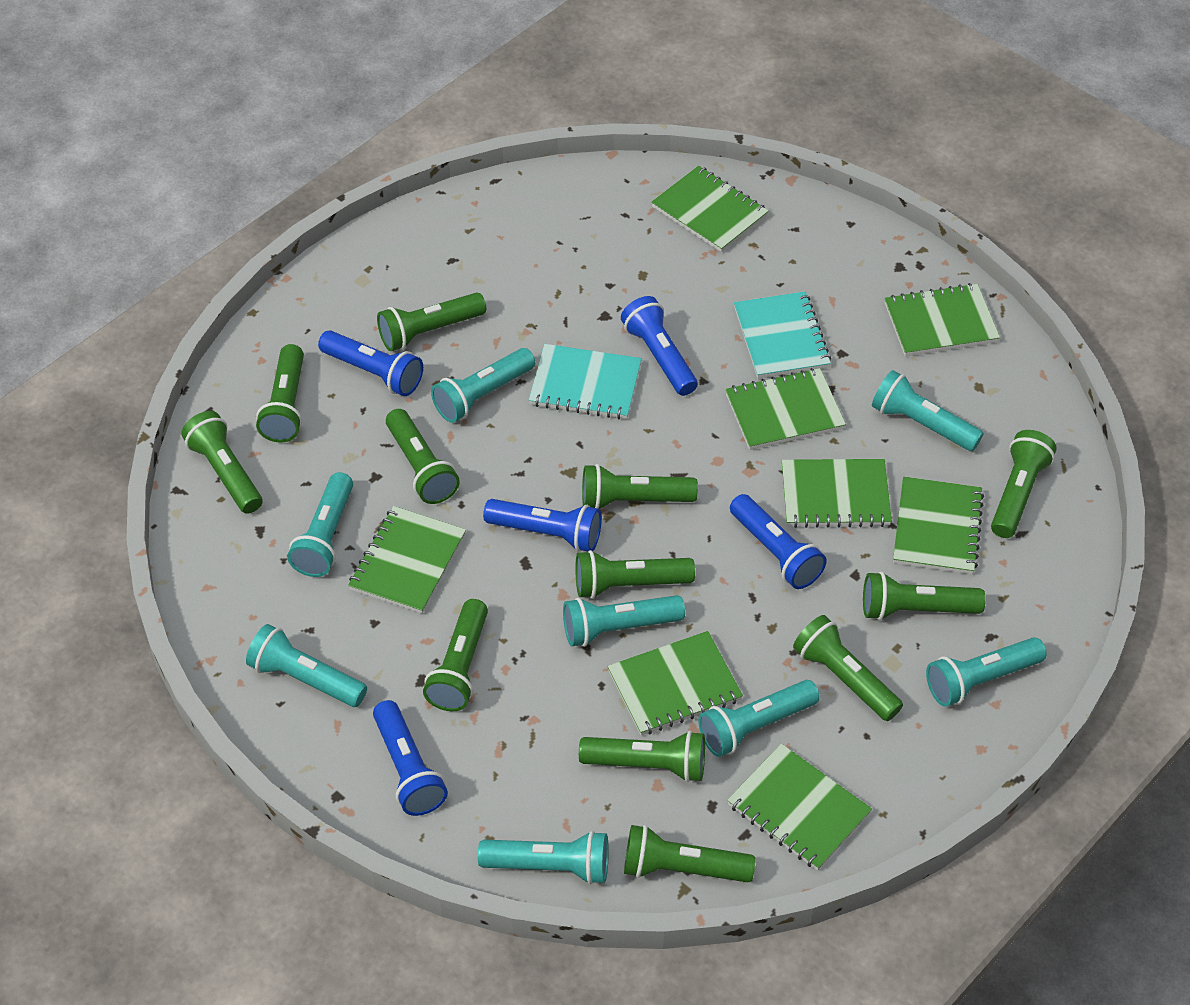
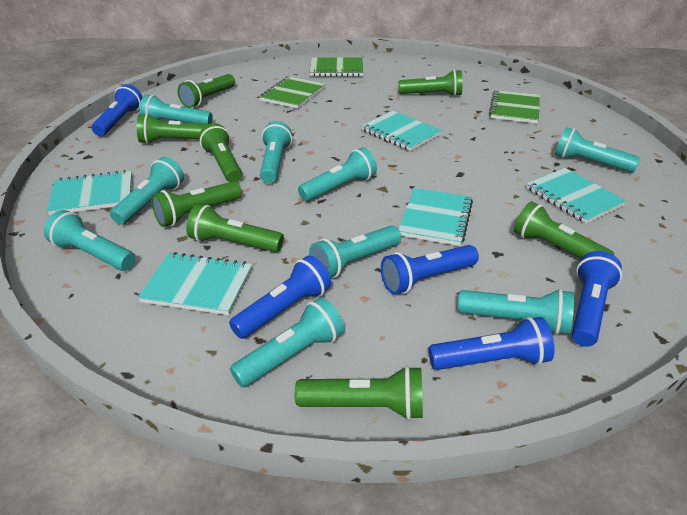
green flashlight: [181,411,262,514] [256,344,304,443] [377,293,486,351] [386,409,460,504] [423,599,488,711] [575,550,695,599] [579,731,705,782] [582,464,698,509] [624,825,756,882] [793,615,903,721] [863,571,986,620] [991,430,1057,538] = 12 -> [137,113,208,144] [151,181,242,227] [177,74,235,108] [186,204,284,252] [199,123,242,182] [295,366,423,420] [398,70,463,97] [514,201,614,259] = 8
green notebook: [348,506,466,614] [607,631,743,735] [651,166,769,252] [725,368,846,450] [727,744,872,871] [782,459,892,528] [884,283,1000,356] [893,476,984,574] = 8 -> [259,76,325,109] [310,57,363,77] [489,90,540,123] = 3
turquoise flashlight: [246,624,367,707] [287,472,353,577] [431,348,535,423] [478,831,609,885] [563,595,685,647] [698,680,820,757] [872,370,984,451] [926,637,1047,707] = 8 -> [44,210,135,271] [110,157,184,225] [139,95,213,124] [230,297,344,388] [260,121,292,183] [298,147,377,201] [309,226,401,278] [458,289,574,335] [555,127,640,173] = 9
turquoise notebook: [529,344,642,419] [734,291,831,379] = 2 -> [47,170,132,215] [138,252,252,315] [362,111,442,151] [399,188,473,246] [527,168,626,223] = 5

